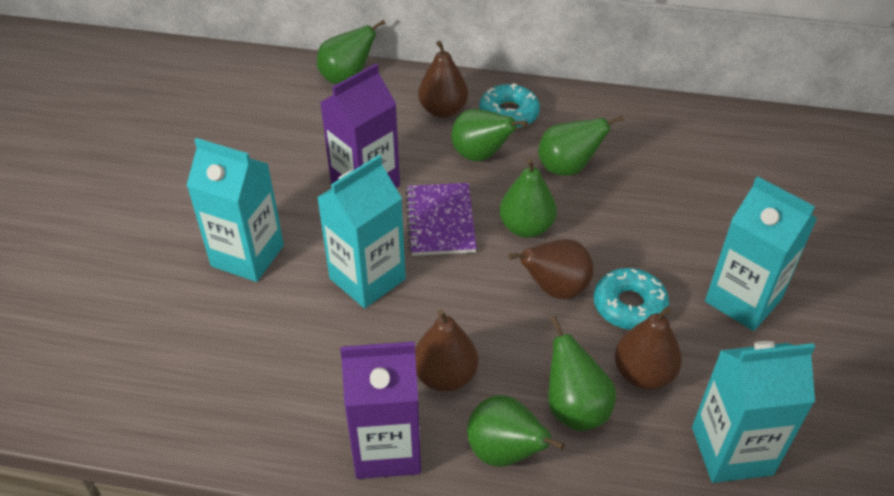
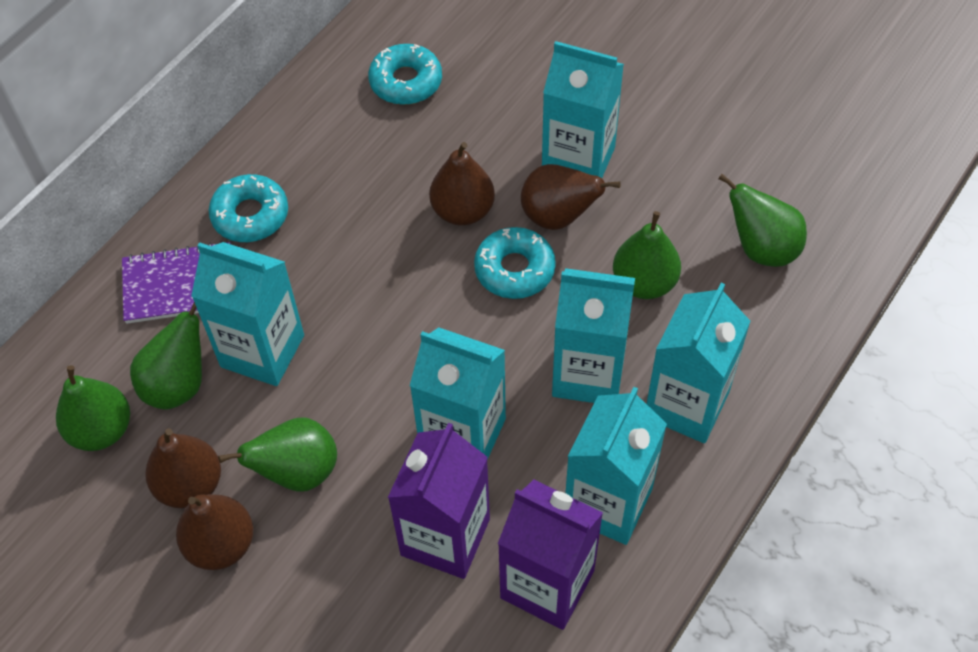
green pear: [317,20,386,84] [451,109,528,161] [467,395,565,467] [499,158,557,238] [538,115,624,176] [548,316,616,431] = 6 -> [56,365,130,451] [130,302,202,410] [218,417,337,491] [613,211,681,299] [718,174,807,267] = 5
turquoise carton: [186,138,284,282] [317,155,406,308] [692,341,815,483] [705,176,817,331] = 4 -> [191,242,304,386] [410,327,506,460] [542,41,624,178] [552,268,635,403] [565,387,667,545] [647,283,751,443] = 6
turquoise donut: [479,83,540,129] [594,268,669,330] = 2 -> [209,174,288,242] [368,44,442,105] [474,227,556,299] = 3

